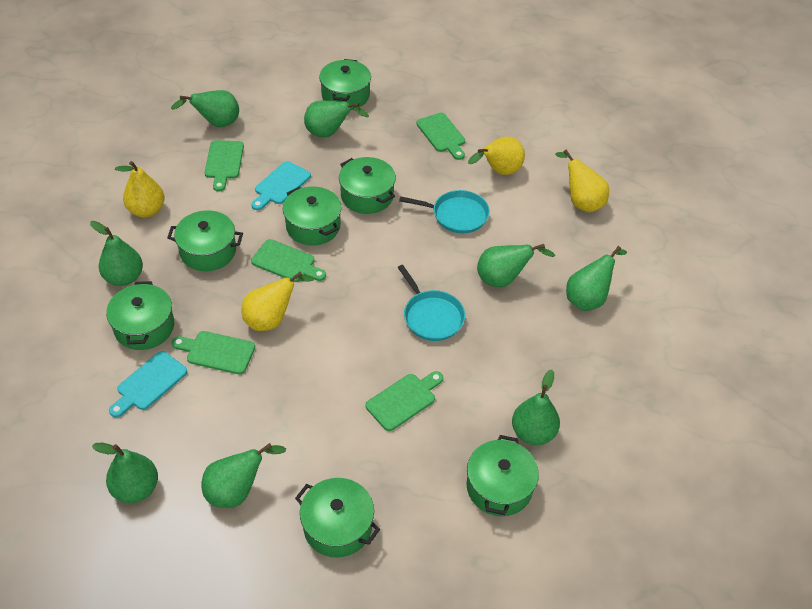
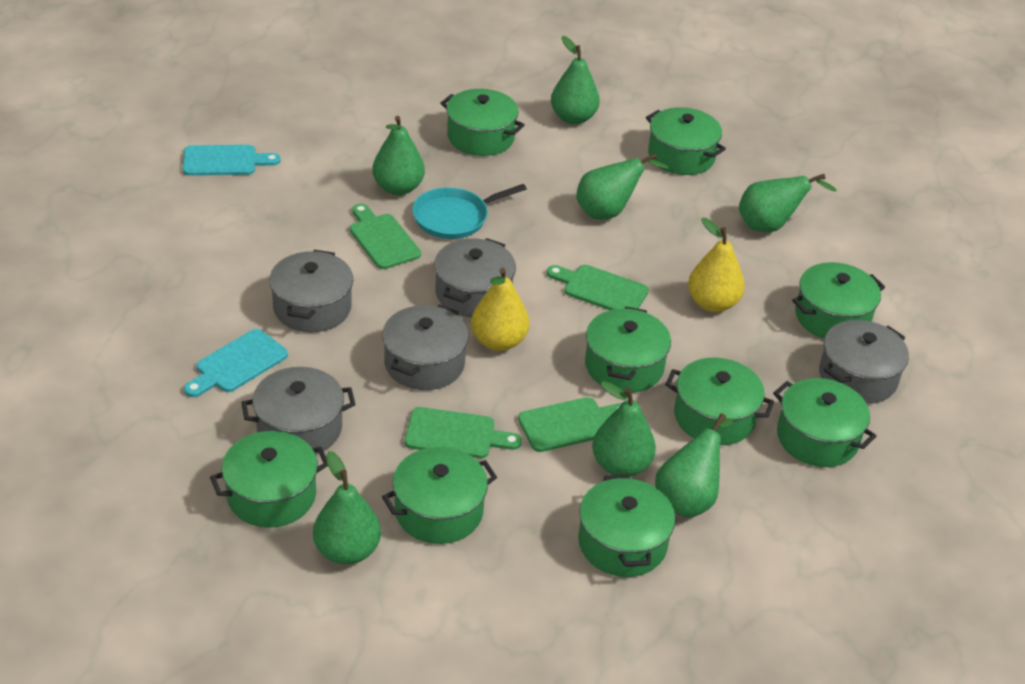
green cutting board: [171,331,255,374] [205,140,244,192] [251,239,326,282] [366,371,443,431] [416,113,465,160] = 5 -> [350,204,421,269] [405,407,522,458] [518,397,622,452] [547,265,649,310] = 4
green pear: [90,221,143,286] [92,443,158,503] [171,90,239,127] [202,443,286,508] [304,100,369,138] [477,244,555,287] [512,369,560,445] [566,246,627,311] = 8 -> [313,451,381,565] [372,116,425,195] [551,36,600,124] [576,153,669,219] [592,381,656,477] [655,413,733,518] [739,174,837,232] = 7
green pot: [106,281,174,350] [167,210,243,271] [283,186,342,246] [295,478,380,558] [319,59,371,110] [339,157,396,214] [466,435,539,516] = 7 -> [210,431,328,528] [382,447,497,544] [440,89,525,156] [578,474,675,577] [585,306,671,393] [646,107,726,175] [665,357,774,445] [773,378,877,467] [792,262,885,339] = 9
grey pot: none = 0 -> [241,367,356,454] [269,250,353,332] [382,305,469,390] [434,238,516,318] [819,320,909,404] = 5
turquoise pan: [397,265,465,341] [399,190,490,233] = 2 -> [412,184,526,239] = 1
yellow pear: [115,161,165,217] [242,271,314,331] [468,137,525,175] [555,150,609,212] = 4 -> [471,268,529,351] [688,218,745,312] = 2

